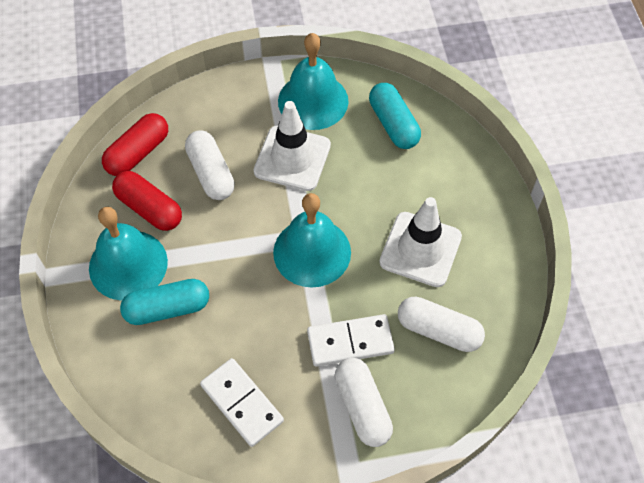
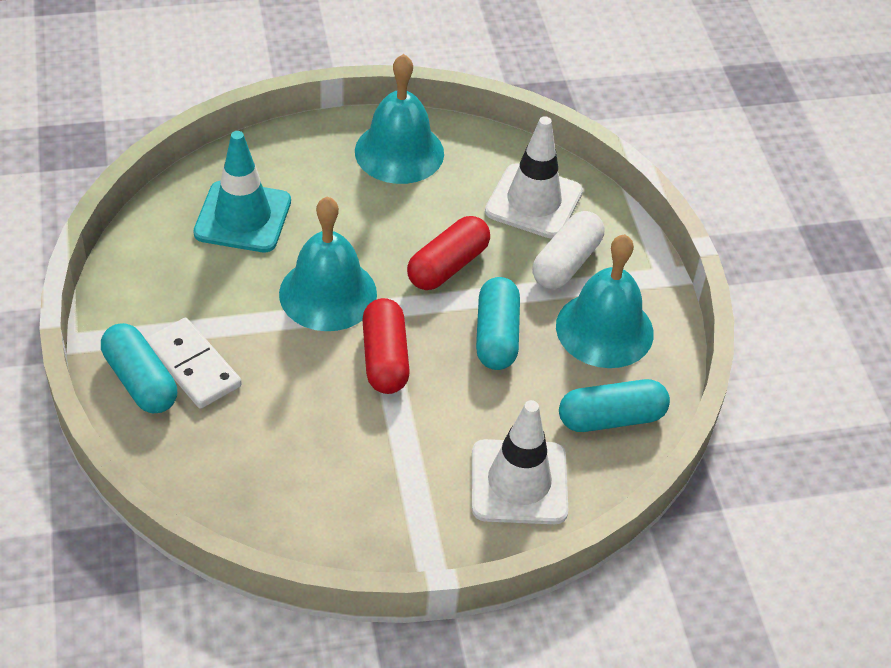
turquoise capsule: [120,279,209,325] [369,83,421,149] = 2 -> [101,323,177,413] [476,277,520,370] [559,379,670,432] = 3
turquoise traffic cone: none = 0 -> [193,131,291,252] = 1
white capsule: [185,130,235,200] [335,358,393,447] [398,297,485,352] = 3 -> [532,211,604,289] = 1
white domino: [200,358,284,447] [307,314,395,367] = 2 -> [146,318,242,409] = 1

